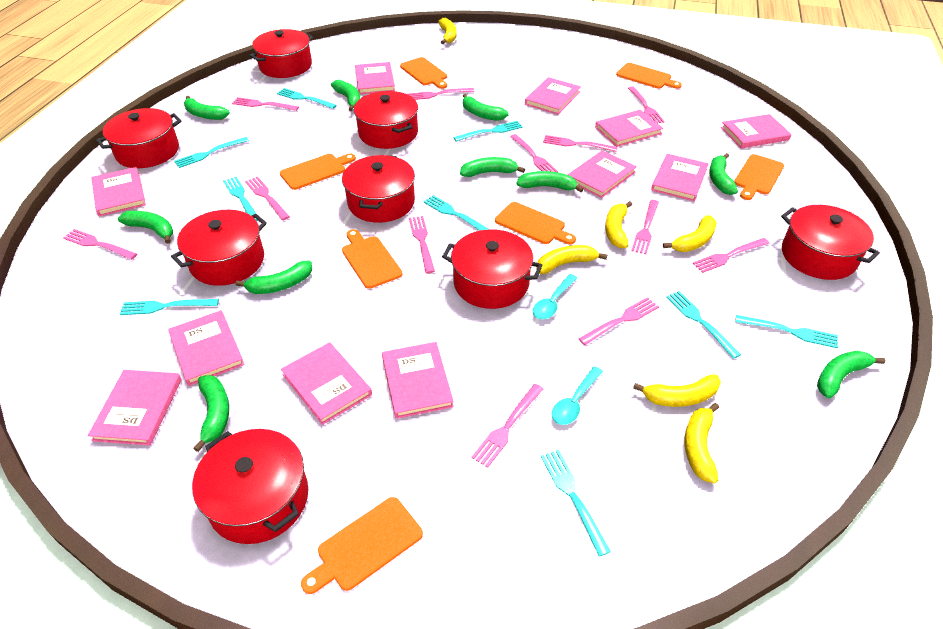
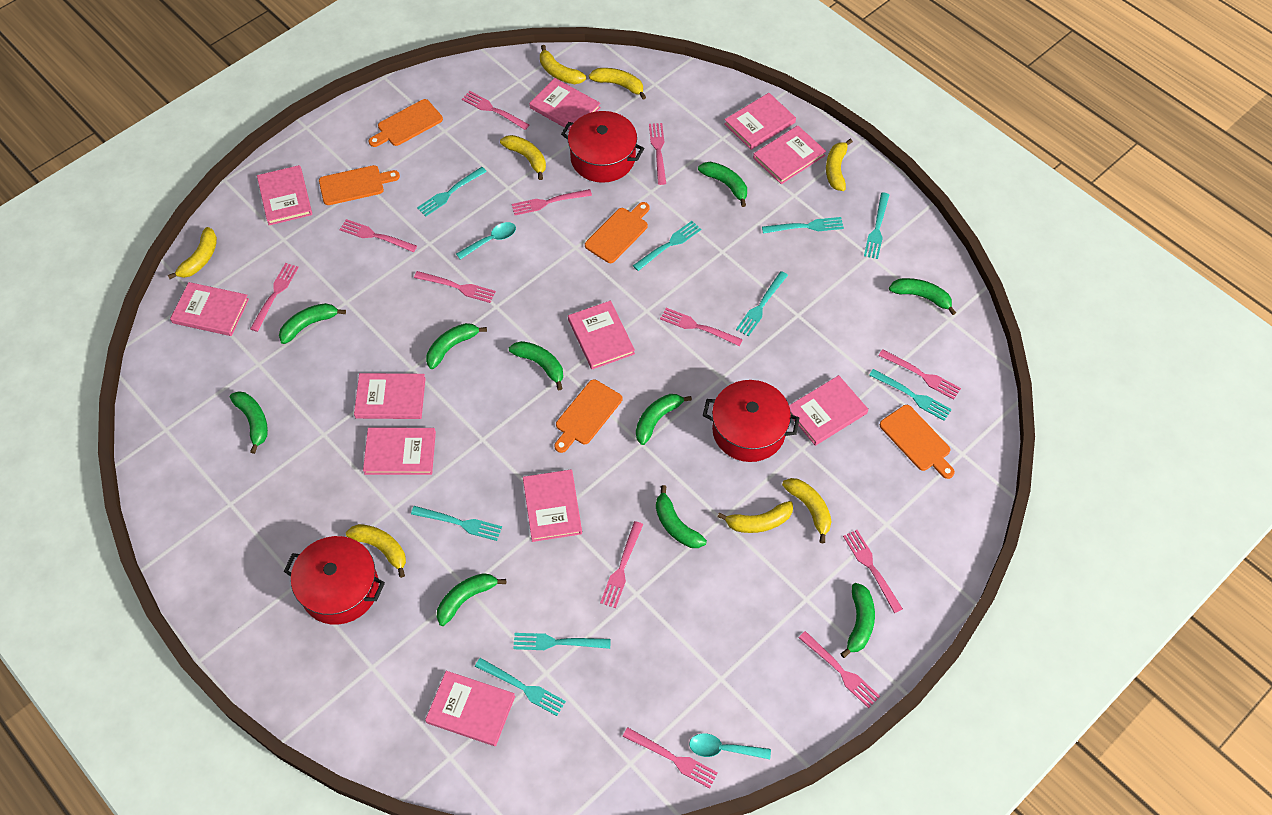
orange cutting board: [280,154,356,190] [301,497,423,594] [342,229,402,289] [400,57,447,89] [495,202,576,244] [616,63,682,89] [734,154,784,200] = 7 -> [319,165,400,205] [369,99,443,147] [554,379,622,453] [585,202,650,263] [880,405,955,479] = 5
red pot: [96,108,181,168] [171,210,267,286] [192,429,308,544] [249,29,313,78] [342,155,415,223] [354,91,418,149] [442,229,543,309] [781,205,880,280] = 8 -> [284,536,385,625] [561,111,644,183] [703,380,799,462] = 3
yellow banana: [438,18,457,44] [536,245,607,274] [605,201,632,248] [633,374,721,407] [663,215,717,252] [684,403,719,483] = 6 -> [168,227,217,279] [346,524,406,578] [500,135,546,180] [540,45,586,84] [589,68,646,100] [717,501,793,533] [782,478,832,544] [826,139,853,191] = 8

